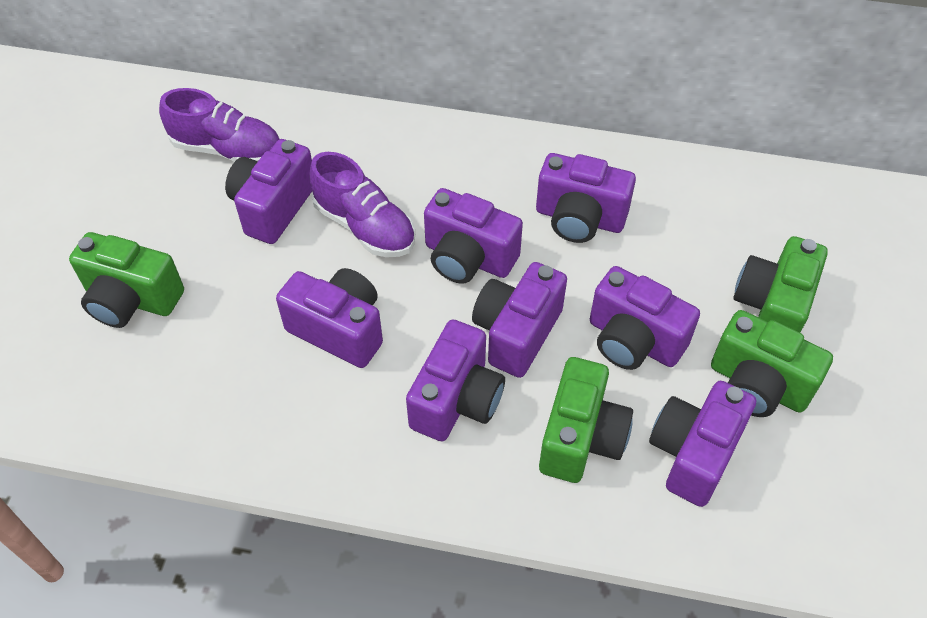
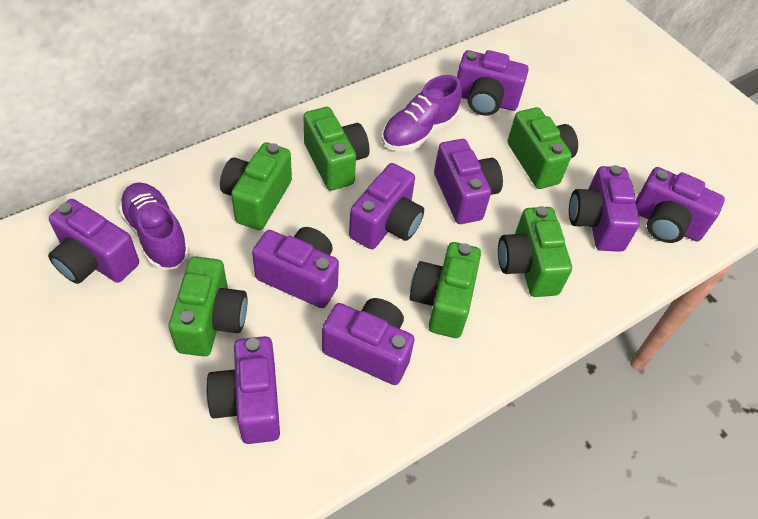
green camera: [69,232,184,328] [539,357,633,483] [711,310,833,417] [733,236,828,333] = 4 -> [169,256,247,357] [220,142,292,230] [303,107,369,191] [410,242,481,338] [498,206,572,297] [507,107,578,189] = 6
purple camera: [225,139,312,244] [276,268,383,368] [406,319,505,441] [424,188,523,284] [472,262,567,378] [536,153,636,243] [590,266,700,370] [649,381,756,507] = 8 -> [48,199,139,284] [206,336,280,444] [252,227,339,308] [322,298,414,385] [349,163,424,249] [434,139,503,224] [457,50,528,116] [569,165,640,252] [635,167,725,243] = 9

